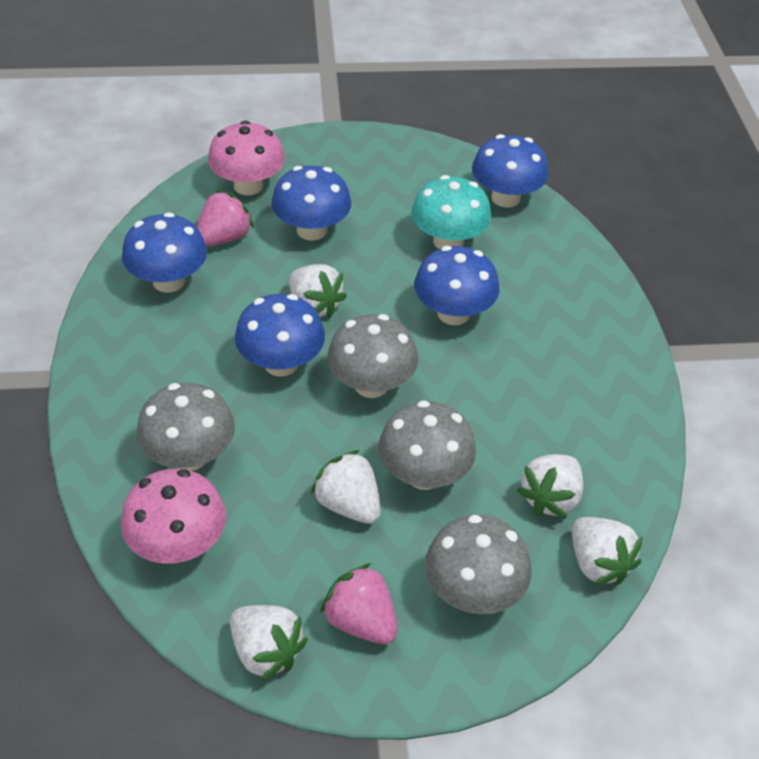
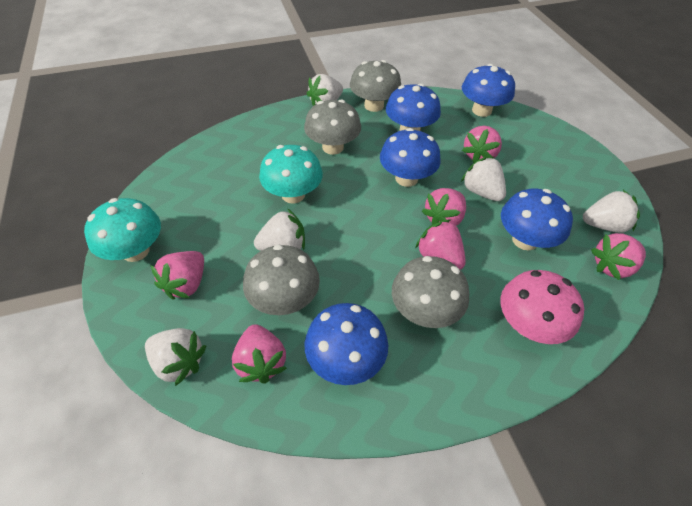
pink mushroom: [121,469,226,564] [208,121,285,195] = 2 -> [500,270,584,344] = 1
pink strawberry: [197,190,254,246] [320,563,398,644] = 2 -> [151,251,204,300] [232,324,287,384] [415,219,466,270] [422,188,466,226] [462,126,502,163] [591,233,646,280] = 6
turquoise mushroom: [411,175,491,249] = 1 -> [84,198,161,262] [259,145,323,203] = 2

